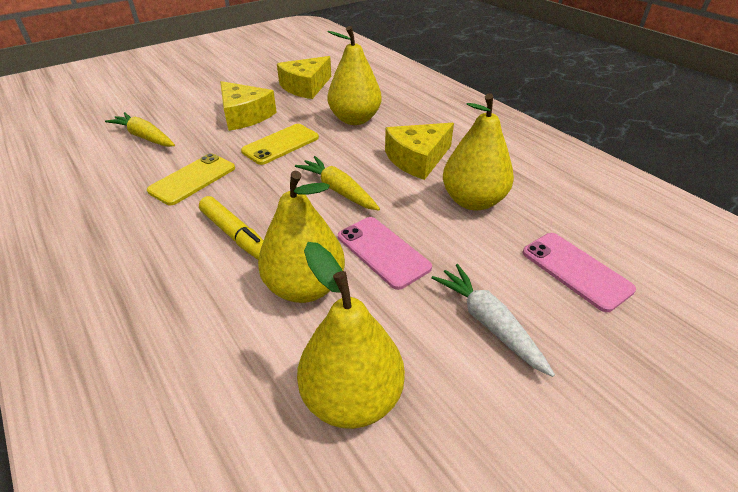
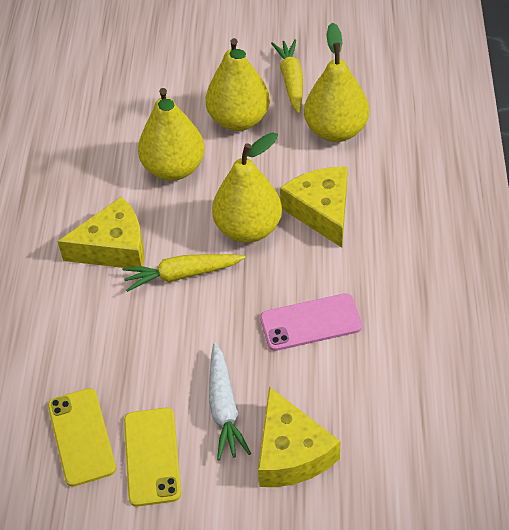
pink phone: [338,217,432,290] [522,233,636,312] = 2 -> [260,293,362,351] = 1
yellow marker: [199,196,264,260] = 1 -> none = 0

